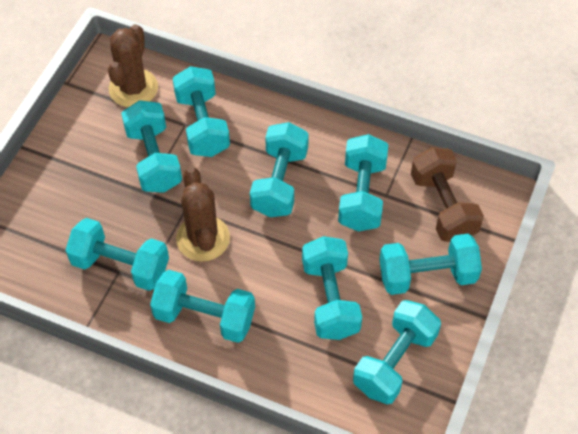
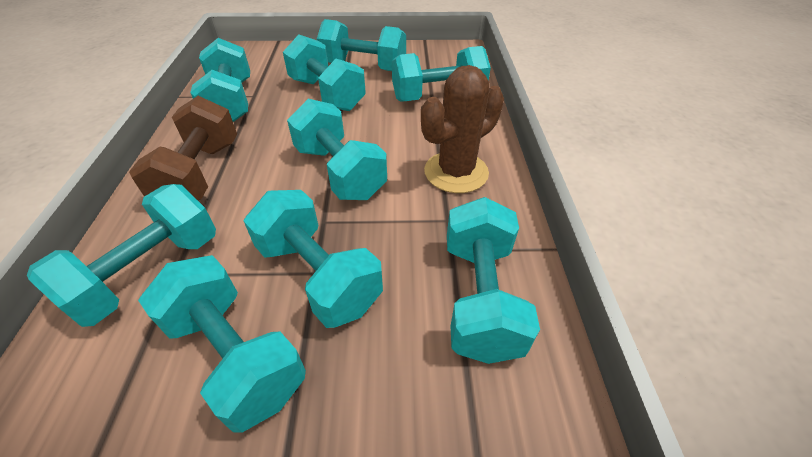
brown cactus: [108,24,158,107] [176,167,230,262] = 2 -> [421,65,504,193] = 1

